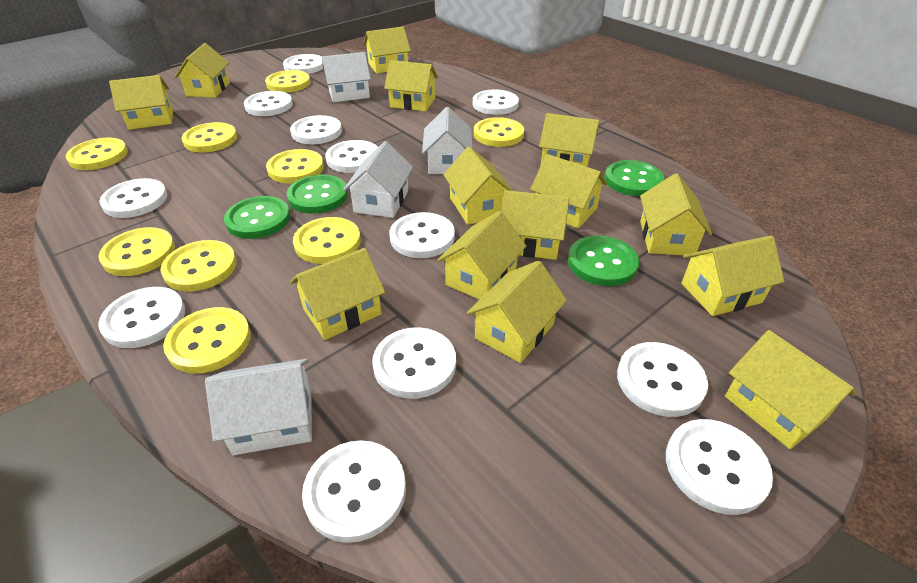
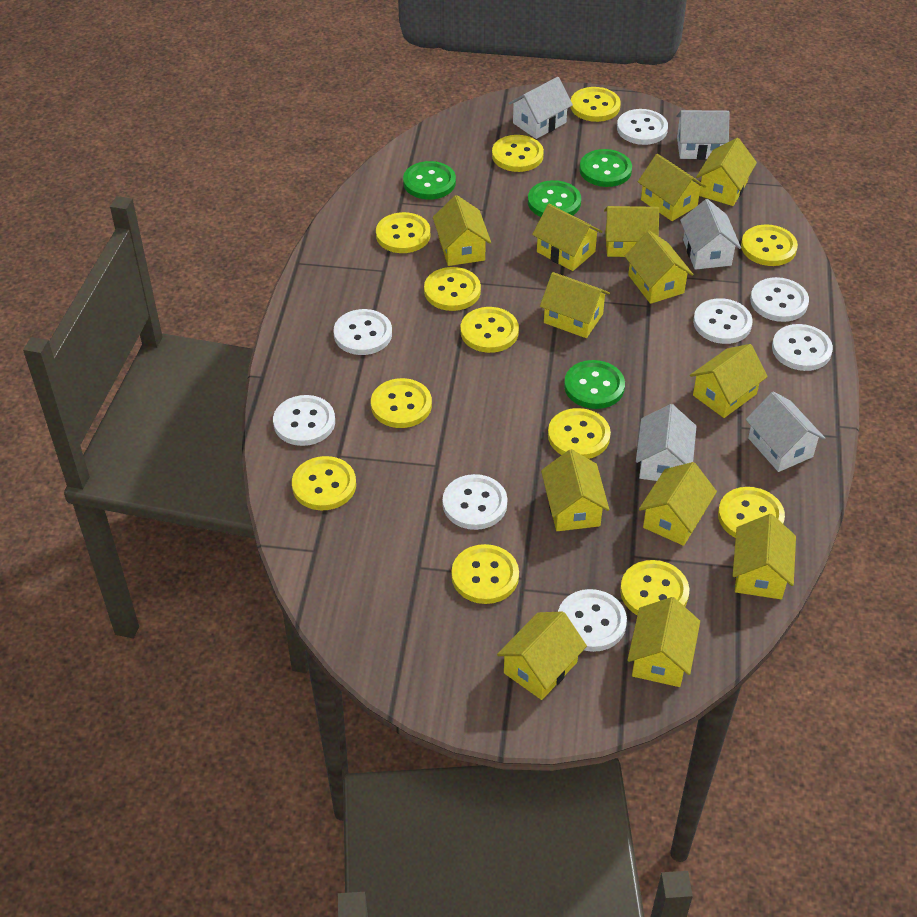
white button: [98,287,185,348] [99,178,167,218] [244,91,293,116] [283,54,323,74] [290,115,342,144] [302,440,406,543] [325,140,378,173] [372,327,456,399] [390,212,455,258] [473,89,519,115] [617,342,708,417] [666,419,773,515] = 12 -> [273,395,335,446] [334,309,392,355] [443,474,507,530] [558,589,627,652] [617,109,668,145] [693,298,753,344] [750,277,809,322] [772,324,833,371] = 8
white house: [205,359,312,455] [322,52,371,102] [343,141,413,218] [422,107,472,174] = 4 -> [508,77,573,139] [636,404,697,481] [676,110,730,160] [680,199,741,270] [746,392,825,472] = 5
yellow button: [66,138,128,170] [99,227,175,276] [161,240,237,291] [163,307,251,373] [182,122,237,152] [265,70,310,93] [266,149,324,184] [293,217,361,264] [474,117,524,147] = 9 -> [292,456,356,511] [371,378,432,428] [376,212,430,253] [424,267,481,311] [451,544,519,604] [461,307,519,353] [492,135,544,172] [548,408,611,459] [570,87,621,122] [620,560,689,615] [718,487,785,538] [741,224,798,266] = 12
yellow house: [109,75,173,130] [174,43,230,98] [290,248,385,340] [364,27,411,74] [384,60,438,111] [437,211,526,300] [443,147,513,225] [467,260,567,363] [501,190,570,260] [530,154,607,228] [539,113,599,167] [640,173,712,255] [681,236,784,316] [725,330,856,449] = 14 -> [433,195,491,266] [497,611,587,700] [532,204,603,271] [540,272,610,338] [541,449,609,531] [604,206,659,257] [625,231,694,304] [627,597,700,687] [638,154,706,221] [639,462,717,546] [690,344,768,418] [696,138,757,206] [733,514,796,599] = 13

